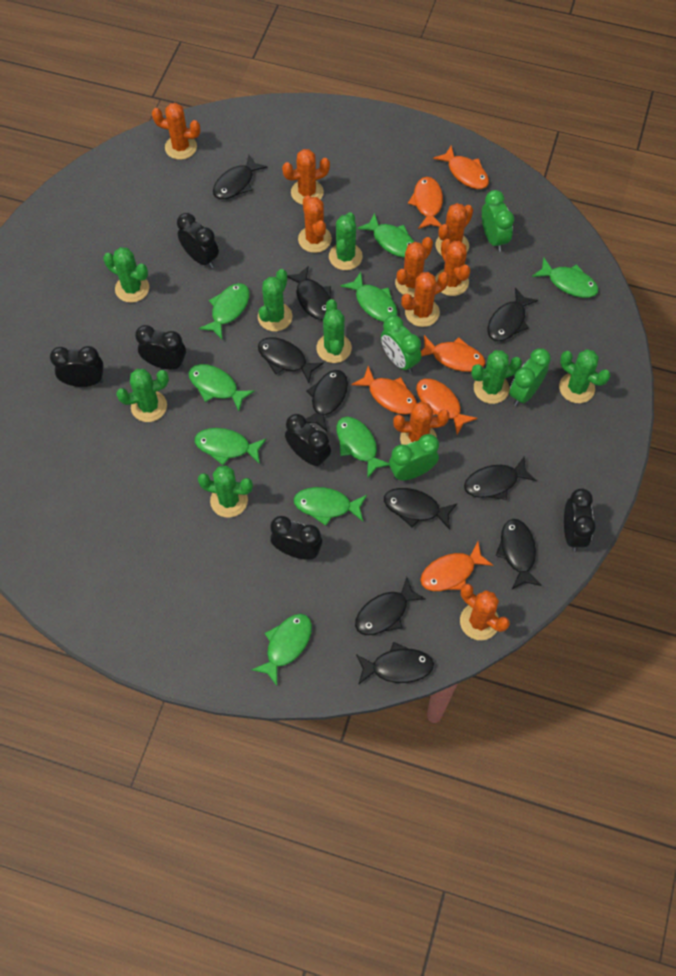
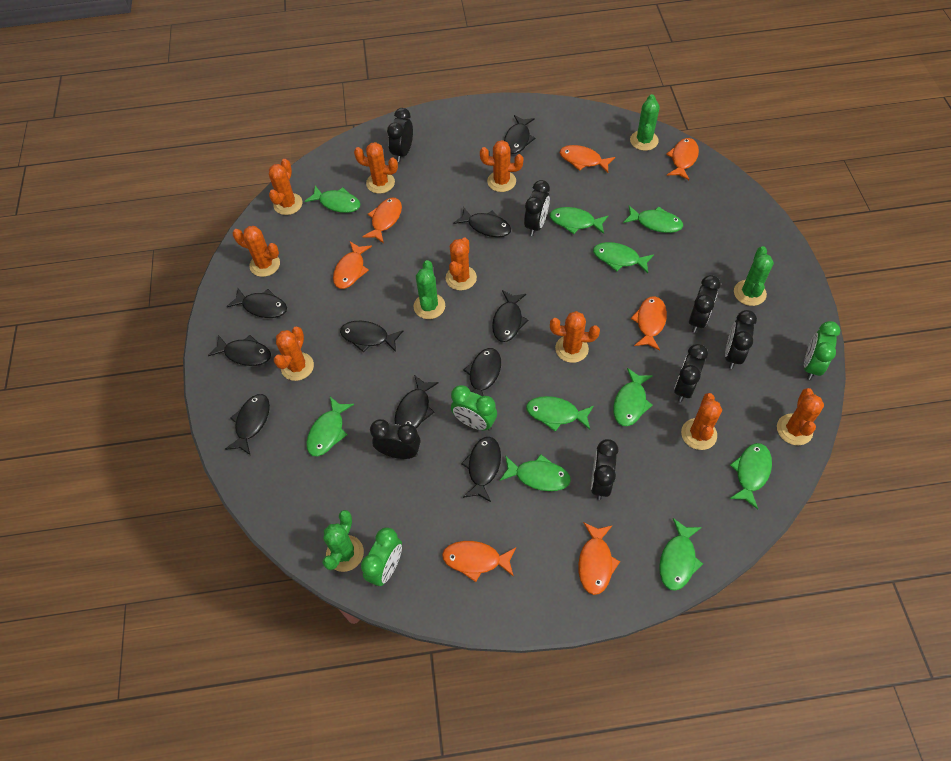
black clock: [50,346,104,387] [135,325,186,370] [177,213,219,268] [270,516,322,560] [285,414,331,467] [564,489,596,551] = 6 -> [370,419,420,459] [387,108,413,162] [524,180,550,236] [591,439,619,500] [674,344,708,402] [689,275,721,333] [725,310,757,369] = 7
green cactus: [103,247,149,303] [116,369,169,422] [198,465,253,518] [258,269,293,331] [316,299,352,363] [329,212,363,270] [471,350,522,404] [559,349,611,403] = 8 -> [323,510,364,572] [414,260,445,319] [630,94,660,151] [734,246,774,306] = 4
green clock: [381,315,421,373] [389,434,439,481] [482,190,514,252] [509,348,551,406] = 4 -> [361,528,402,586] [451,385,497,431] [804,321,840,380] = 3
green fish: [189,364,255,411] [195,428,266,465] [199,283,249,339] [251,614,312,686] [294,487,367,526] [336,416,389,479] [341,272,398,322] [357,213,414,258] [532,257,598,298] = 9 -> [305,186,360,213] [306,397,354,456] [499,454,571,491] [526,396,594,432] [550,207,608,234] [593,242,654,273] [613,368,653,426] [623,206,683,233] [659,518,703,591] [729,443,772,509] = 10
orange fish: [352,366,417,415] [408,177,443,229] [416,379,477,435] [420,542,494,591] [421,335,485,372] [433,145,489,189] = 6 -> [333,242,372,289] [362,198,402,243] [442,541,516,582] [560,145,615,173] [578,522,620,595] [630,296,667,351] [666,138,699,180] = 7

